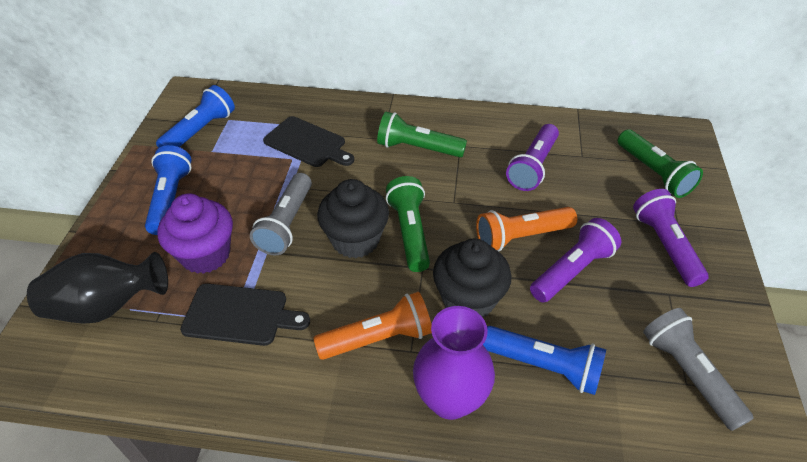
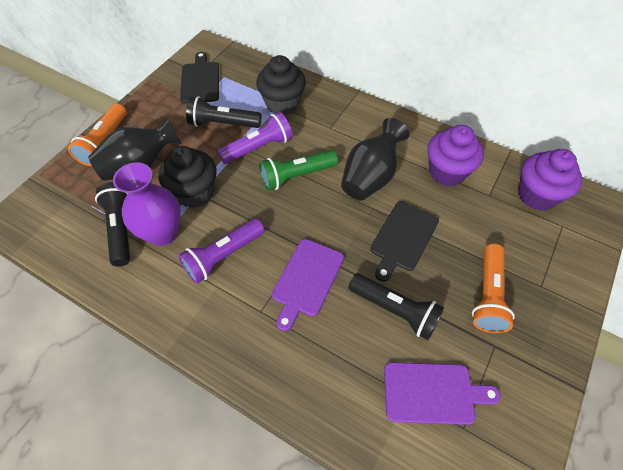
black flashlight: none = 0 -> [95,182,130,267] [186,96,261,128] [348,273,444,340] = 3
black vase: [27,252,168,324] = 1 -> [88,117,182,181] [341,118,410,200] = 2
blue flashlight: [145,145,191,235] [156,85,235,148] [483,326,606,395] = 3 -> none = 0
green flashlight: [377,112,467,157] [386,176,430,272] [618,129,703,198] = 3 -> [259,150,338,191] = 1
grey flashlight: [250,173,312,255] [643,308,754,431] = 2 -> none = 0
purple cupcake: [158,194,233,274] = 1 -> [427,125,484,186] [518,149,582,211] = 2
purple cutting board: none = 0 -> [272,239,344,331] [384,362,501,425] = 2
purple flashlight: [506,124,559,191] [530,218,621,303] [633,189,709,287] = 3 -> [178,218,265,284] [217,112,293,164] = 2

